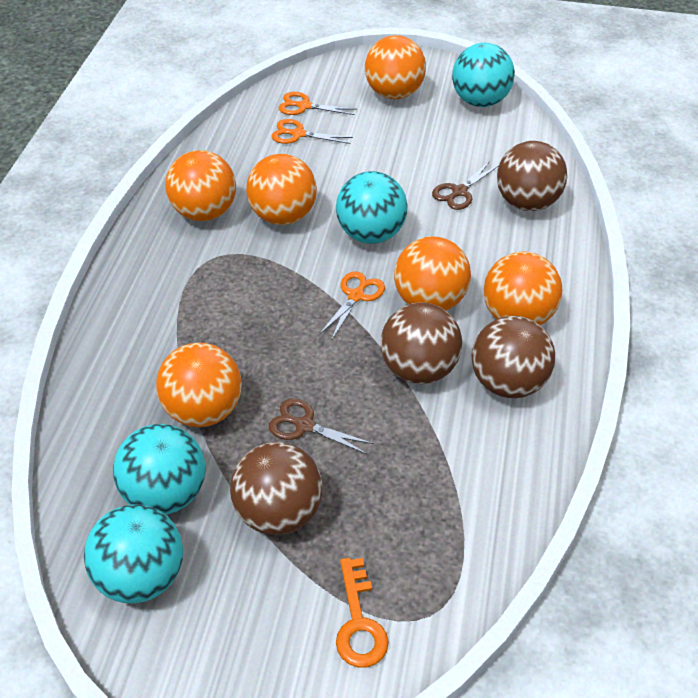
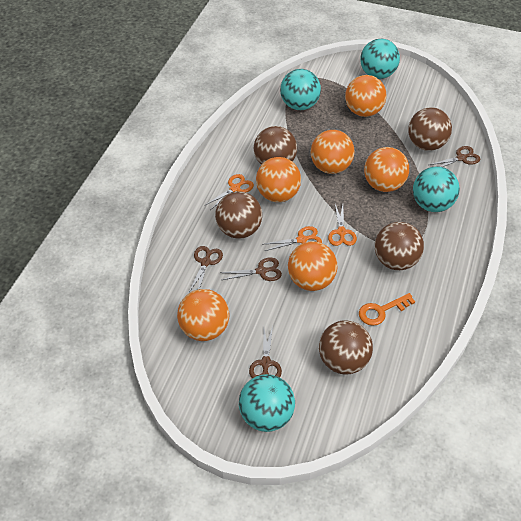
brown ball: [230,442,323,535] [381,302,462,384] [472,316,555,398] [497,141,567,211] = 4 -> [215,191,262,239] [254,126,297,165] [319,320,373,375] [375,222,424,270] [408,107,452,151] = 5
brown scissors: [269,399,374,455] [432,161,499,210] = 2 -> [189,246,223,292] [220,257,282,281] [249,326,282,379] [429,146,480,167] = 4

